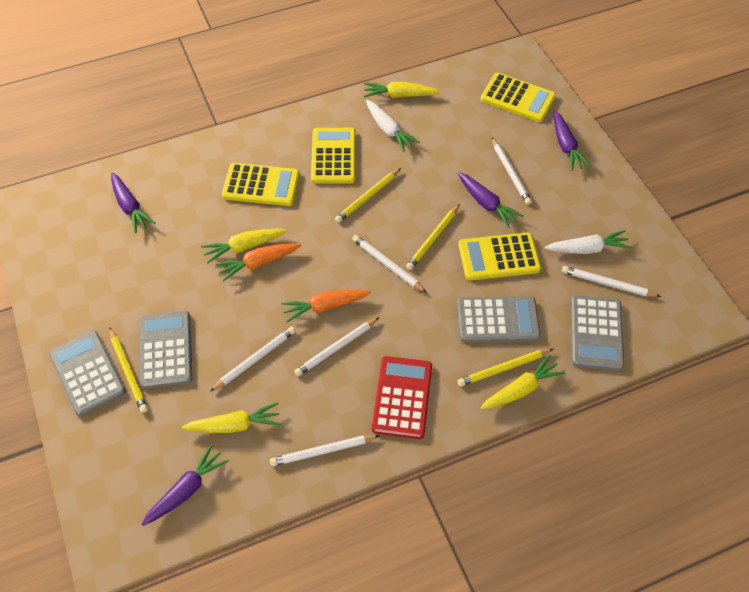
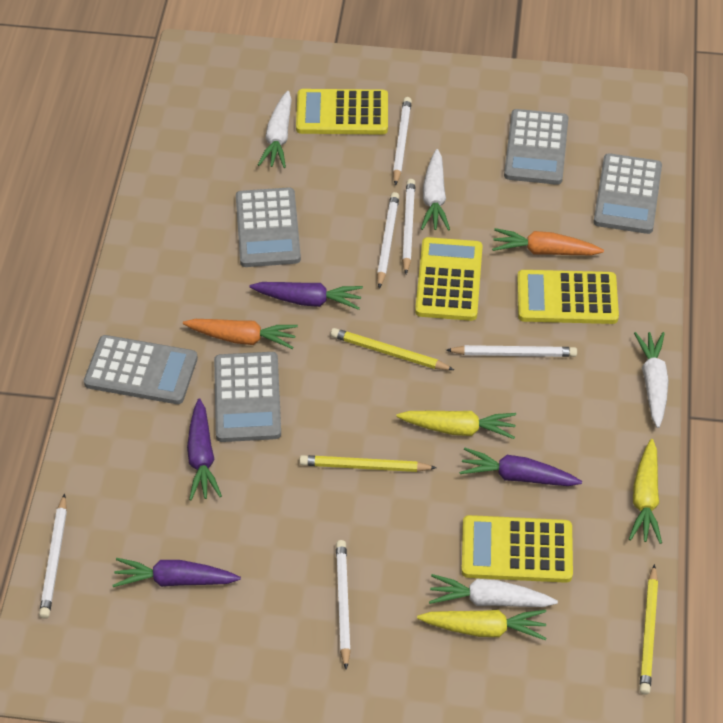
grey calculator: [49,330,126,416] [139,310,193,389] [457,296,541,342] [571,295,624,371] = 4 -> [84,335,198,404] [214,352,281,442] [236,187,301,267] [504,109,568,185] [593,153,662,234] = 5
red calculator: [372,356,432,439] = 1 -> none = 0
white carrot: [366,100,420,152] [545,230,632,254] = 2 -> [258,91,292,168] [421,149,450,230] [429,574,558,607] [634,332,669,428] = 4
yellow carrot: [181,402,281,433] [201,229,287,264] [364,82,440,98] [480,355,565,409] = 4 -> [396,411,516,439] [417,610,547,640] [629,439,662,544] = 3
yellow pencil: [109,327,148,413] [335,168,401,223] [406,204,460,270] [458,349,553,387] = 4 -> [299,455,437,472] [331,328,454,370] [639,564,658,694] = 3

